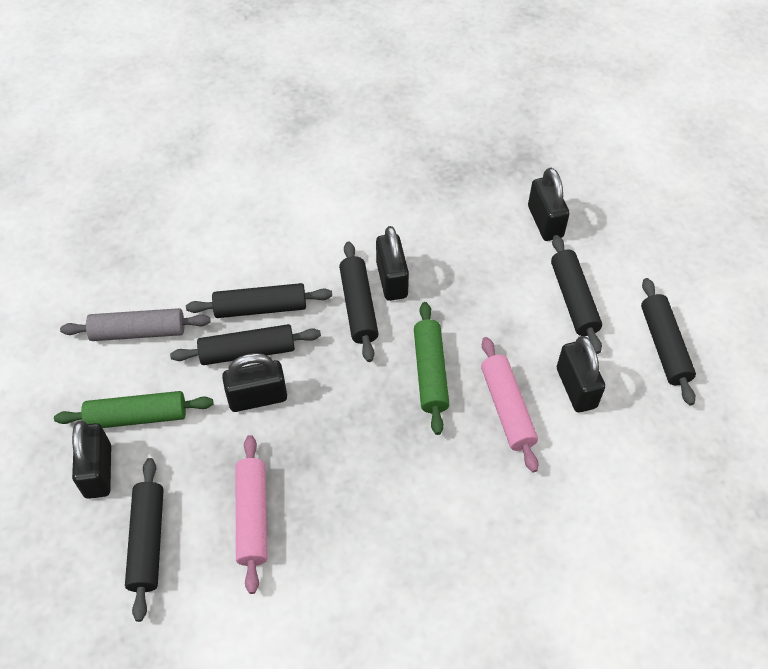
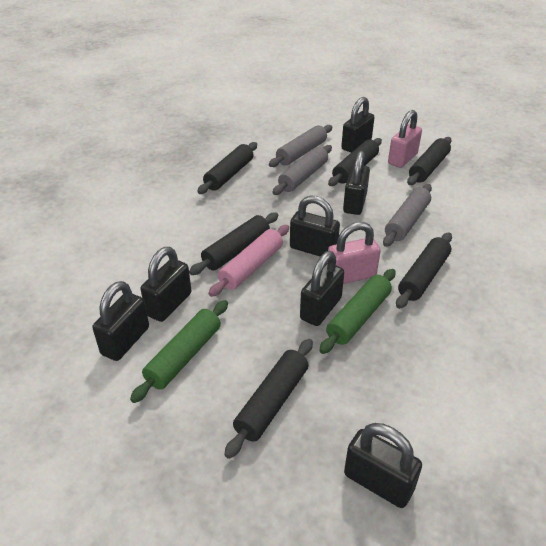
black padlock: [72,420,111,499] [222,353,287,412] [376,226,409,301] [528,168,570,241] [557,336,605,412] = 5 -> [93,281,149,361] [141,247,191,322] [290,195,340,257] [300,251,344,326] [341,97,375,153] [343,151,370,215] [344,423,422,508] = 7
grey rolling pin: [60,308,211,341] = 1 -> [269,125,332,167] [273,145,332,195] [383,184,432,247] = 3
pink padlock: none = 0 -> [327,222,381,284] [388,110,422,168] = 2
pink rolling pin: [236,435,267,594] [481,337,539,473] = 2 -> [208,225,289,297] = 1

